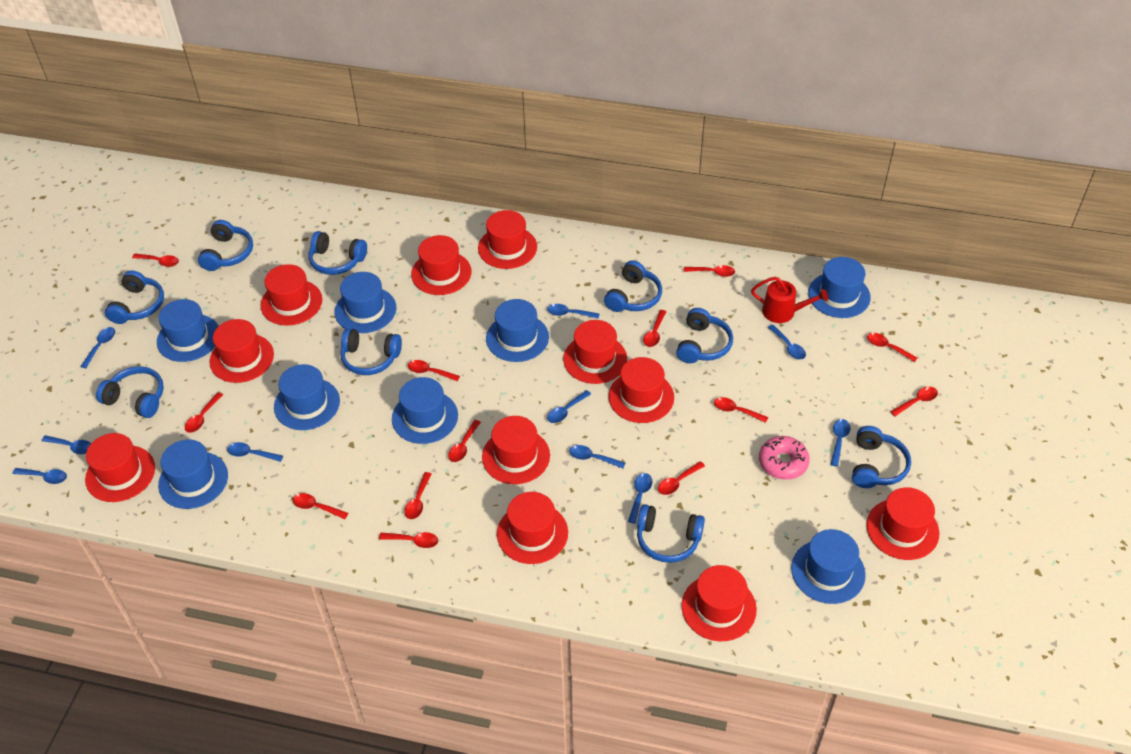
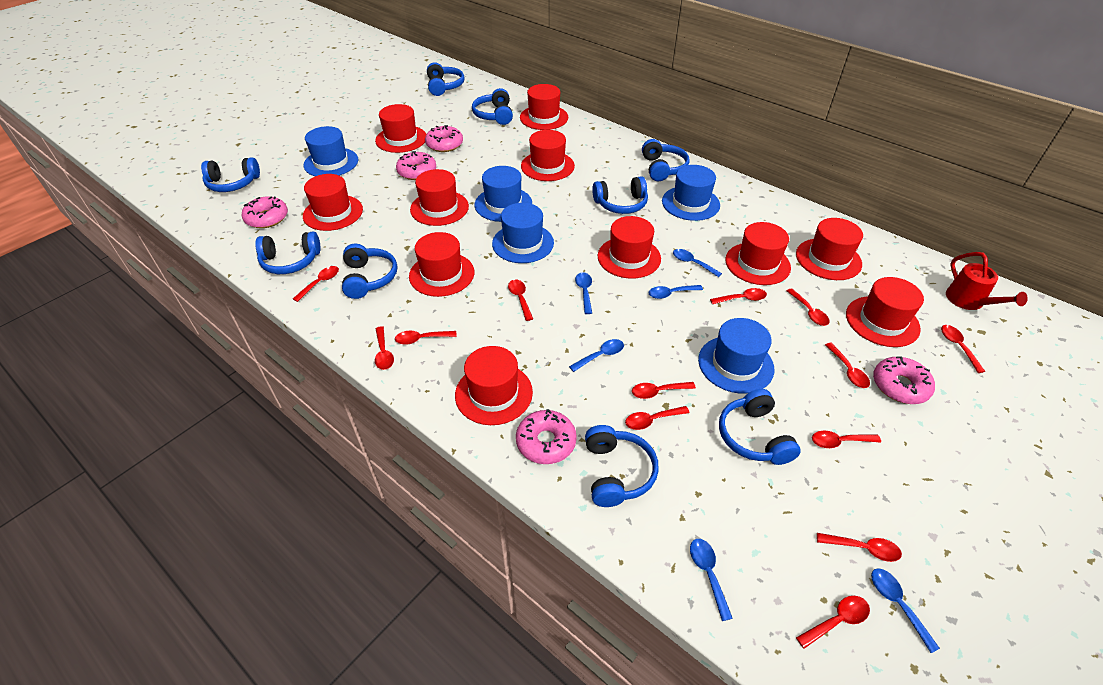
blue hat: [157,299,219,362] [158,439,228,509] [274,364,340,430] [334,272,397,333] [392,377,458,444] [486,299,549,362] [791,529,866,604] [808,257,871,318] = 8 -> [304,126,358,176] [475,166,532,222] [492,203,554,263] [662,165,720,221] [698,318,774,394] = 5
blue spoon: [12,468,67,484] [41,435,91,454] [80,327,115,368] [227,442,283,462] [547,304,599,319] [547,390,591,423] [569,445,625,469] [628,473,652,524] [768,325,806,360] [830,419,850,467] = 10 -> [569,339,624,372] [575,272,592,314] [648,285,703,299] [673,249,722,277] [690,539,733,621] [871,568,940,653] = 6
pink donut: [759,436,810,480] = 1 -> [242,196,288,228] [396,151,436,180] [425,125,463,152] [516,409,577,464] [873,357,935,404] = 5

